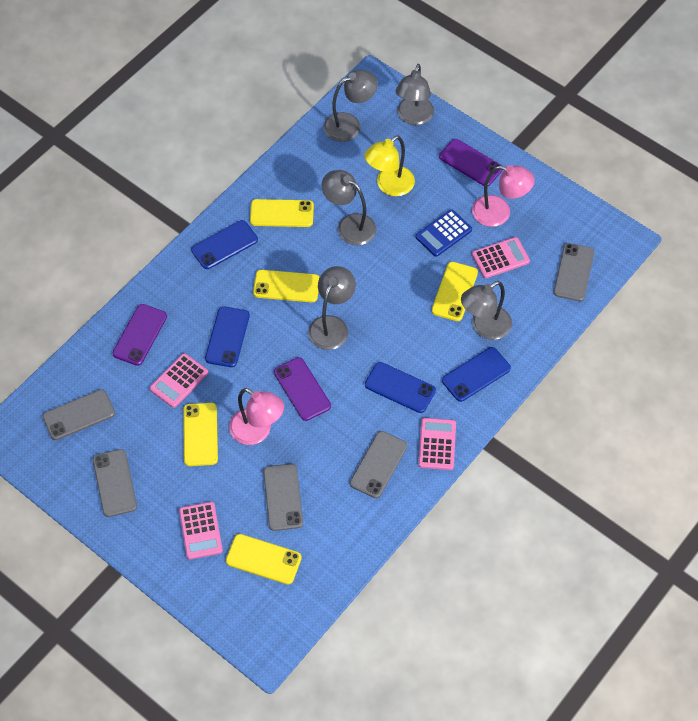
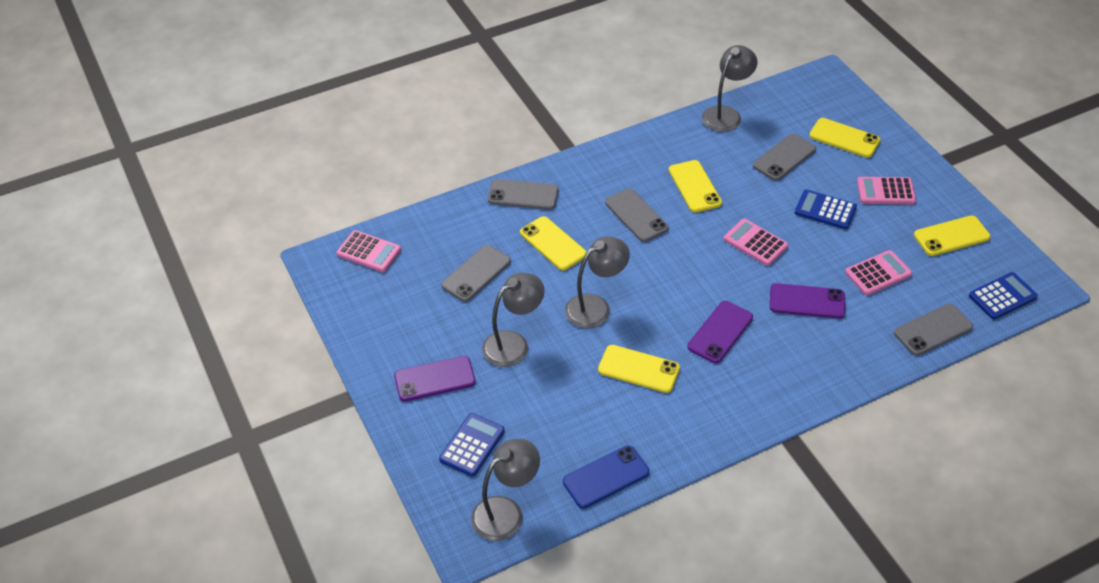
blue calculator: [416,209,472,257] = 1 -> [439,413,505,477] [795,190,857,229] [969,272,1038,320] = 3
blue phone: [191,220,258,269] [205,306,250,367] [365,362,436,413] [442,347,511,402] = 4 -> [563,445,649,508] = 1
grey lamp: [308,266,356,350] [322,170,376,245] [323,70,378,142] [395,64,434,125] [461,281,512,340] = 5 -> [471,439,540,541] [482,273,544,367] [565,236,630,328] [702,45,757,132] = 4
pink lamp: [229,388,284,445] [472,165,535,227] = 2 -> none = 0
yellow lamp: [364,136,415,196] = 1 -> none = 0

